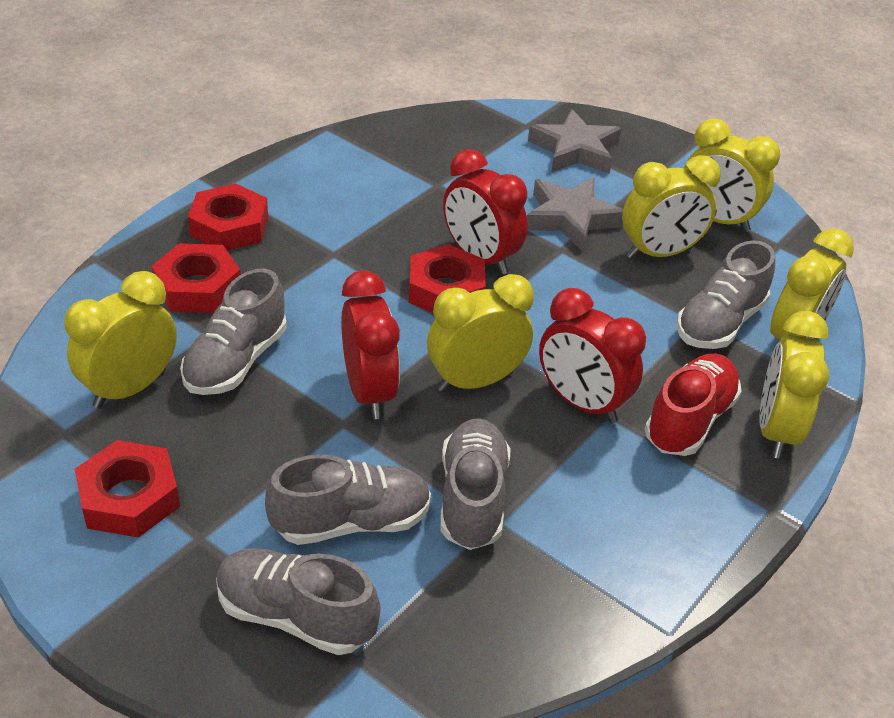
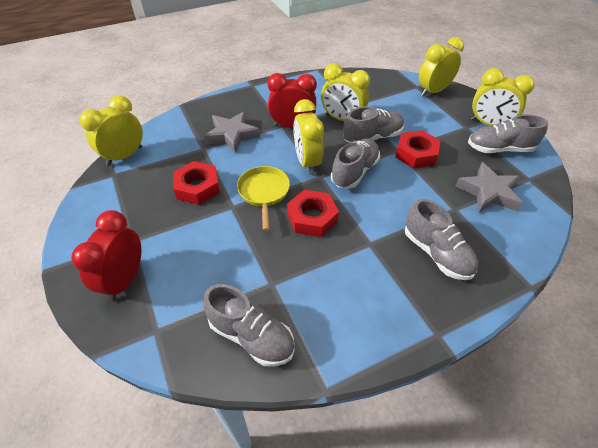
red clock: [341,271,400,419] [443,149,528,275] [539,288,646,423] = 3 -> [71,210,141,302] [267,73,317,128] = 2
red nut: [75,440,180,538] [151,243,241,313] [188,183,268,251] [409,244,485,313] = 4 -> [173,161,220,205] [287,190,339,237] [395,130,440,169] = 3
red shoe: [644,354,742,456] = 1 -> none = 0
yellow clock: [64,271,177,409] [427,274,534,392] [622,155,721,259] [684,118,781,232] [760,311,829,459] [770,228,854,339] = 6 -> [79,95,143,166] [293,99,324,175] [321,63,370,121] [419,37,464,97] [471,68,535,126] = 5
yellow pan: none = 0 -> [237,166,290,231] = 1

